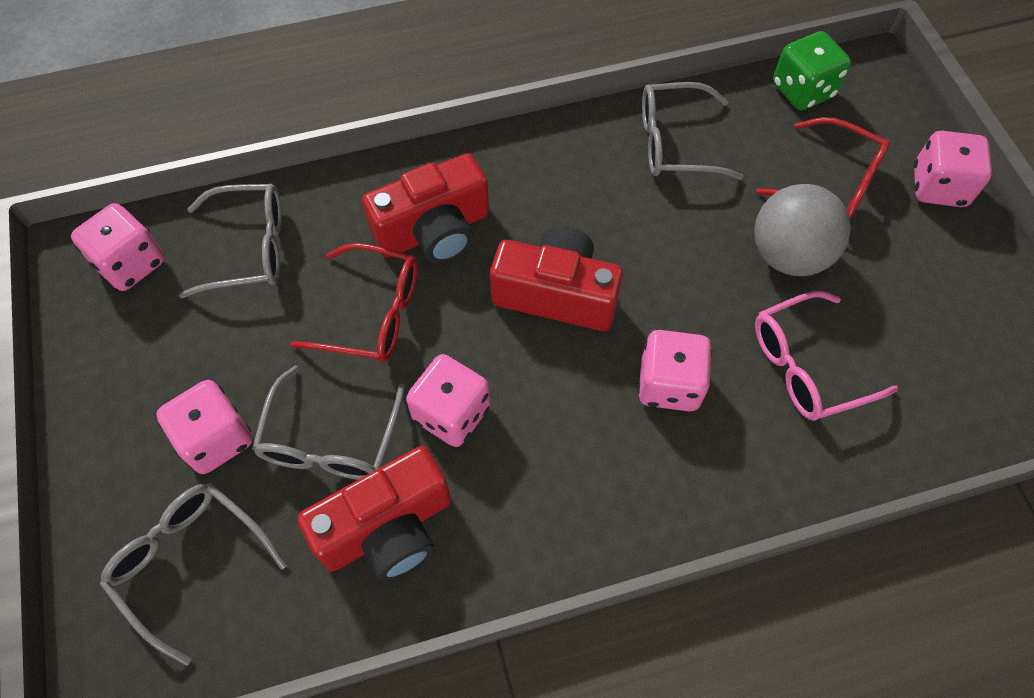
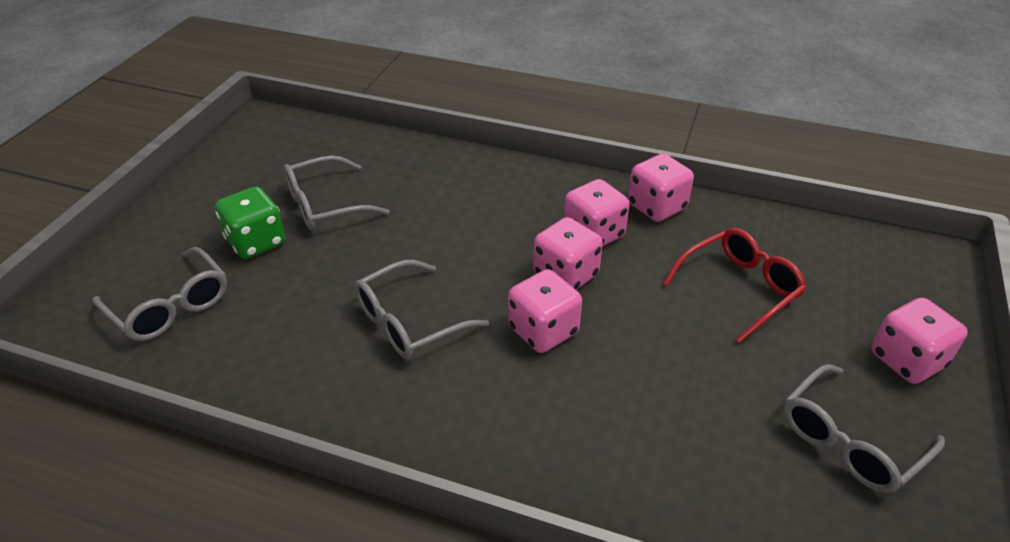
grey ball: [754,184,851,276] = 1 -> none = 0
pink glasses: [755,291,899,421] = 1 -> none = 0
red camera: [297,446,451,581] [362,153,489,263] [490,226,623,331] = 3 -> none = 0
red glasses: [290,243,418,362] [756,117,890,219] = 2 -> [663,228,807,343] = 1

